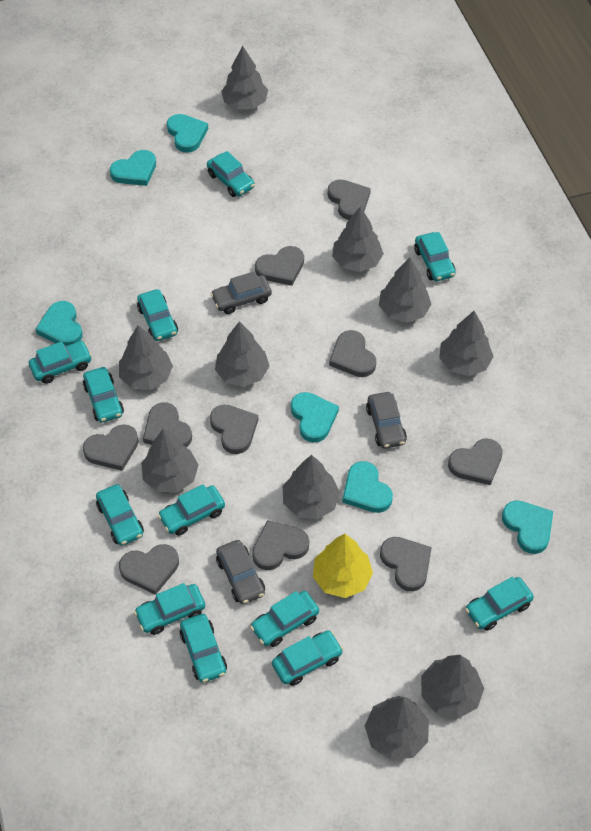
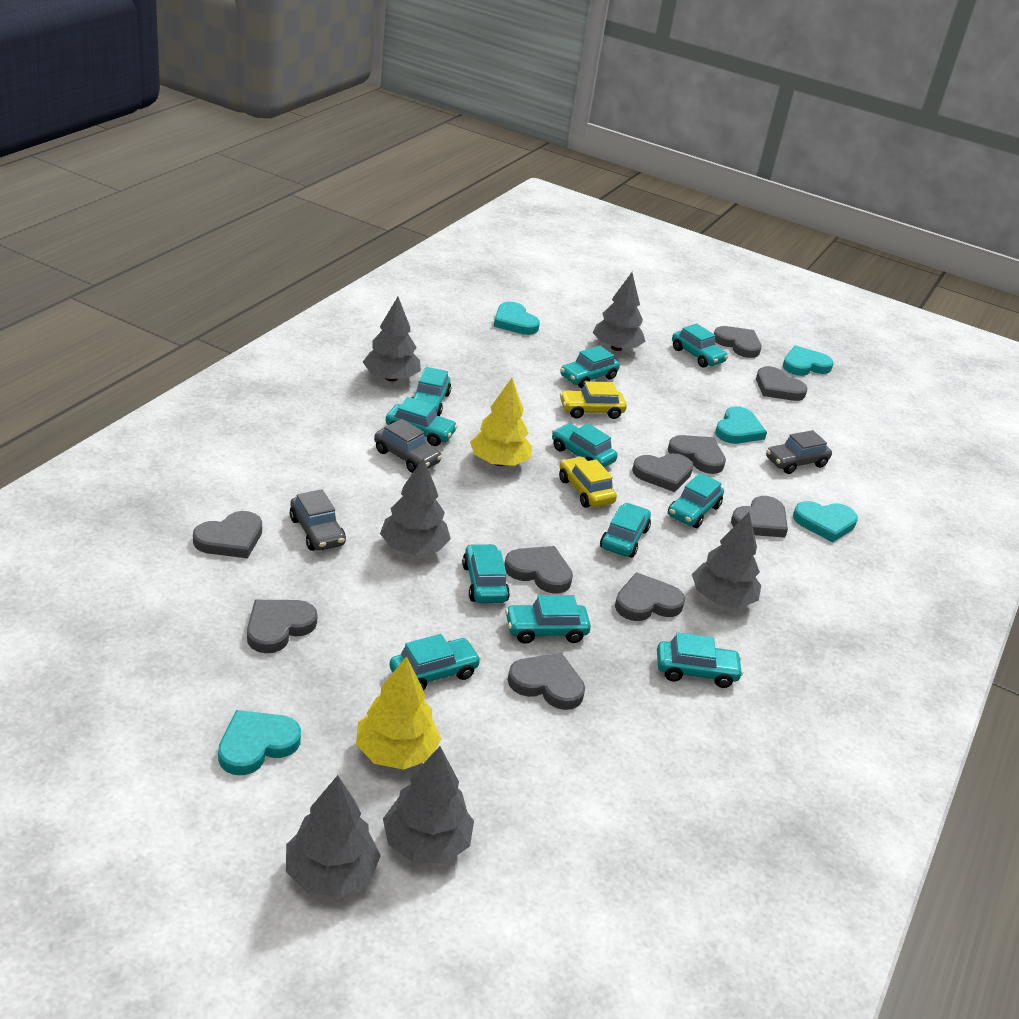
grey tree: [119,325,173,390] [141,429,199,493] [215,321,269,387] [221,46,268,109] [283,455,340,519] [332,206,384,272] [365,696,429,760] [379,257,432,323] [421,655,484,718] [439,311,494,376] = 10 -> [286,775,381,897] [363,297,421,382] [380,458,451,555] [383,746,474,863] [592,272,645,351] [692,512,761,608] = 6
turquoise car: [29,341,92,384] [83,367,124,423] [96,484,144,546] [134,583,205,635] [137,289,178,341] [158,484,225,536] [180,614,227,683] [207,151,255,197] [250,591,319,647] [272,630,343,686] [414,232,456,281] [465,577,534,631] = 12 -> [386,397,458,446] [390,634,481,690] [412,367,451,416] [462,544,510,603] [505,595,591,644] [552,423,618,468] [560,346,620,388] [600,503,651,558] [657,632,743,688] [668,473,724,528] [672,323,728,367] = 11
turquoise heart: [36,301,82,346] [110,150,156,186] [167,114,208,153] [291,392,339,443] [342,461,393,513] [502,500,553,554] = 6 -> [218,710,301,775] [494,302,540,335] [715,406,767,444] [783,345,834,376] [793,501,858,542] = 5
yellow car: none = 0 -> [559,456,617,508] [560,382,627,419] = 2
yellow tree: [313,534,373,598] = 1 -> [356,656,441,770] [470,378,532,466] = 2

